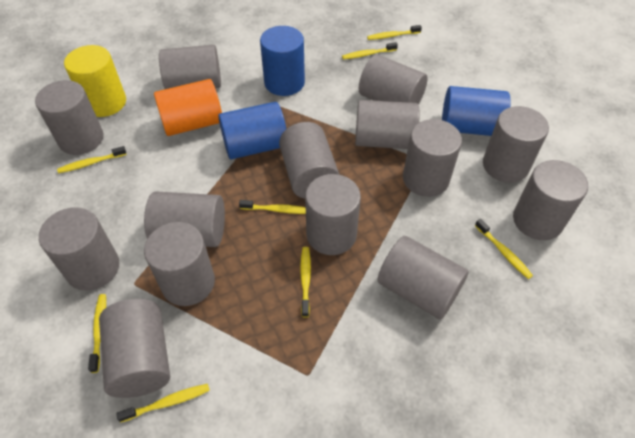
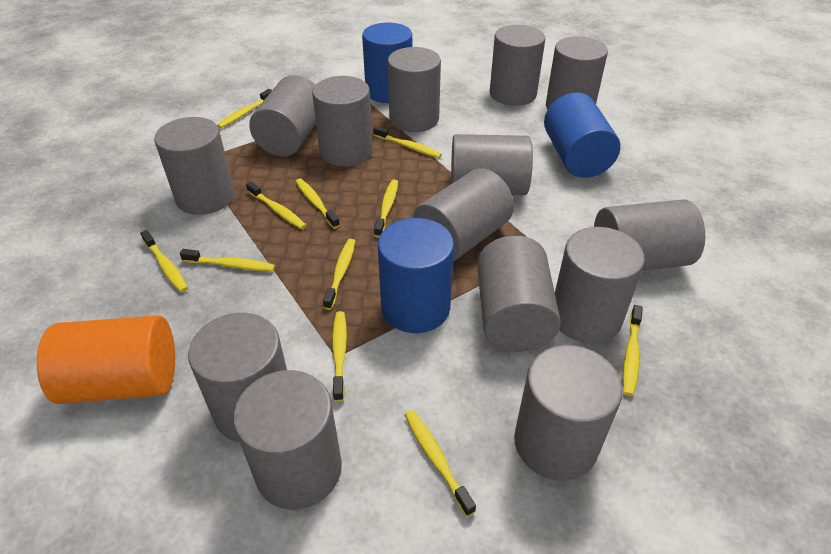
yellow cylinder: [64,45,126,117] = 1 -> none = 0
yellow toothbrush: [57,146,127,173] [88,294,106,373] [116,384,210,423] [239,200,306,214] [300,247,311,318] [342,42,398,60] [367,25,422,40] [475,219,533,279] = 8 -> [140,230,188,292] [180,249,275,272] [217,89,272,128] [246,181,306,229] [295,178,340,229] [323,239,355,310] [332,311,347,402] [373,126,442,158] [374,179,398,238] [405,410,476,517] [623,305,643,396] = 11

